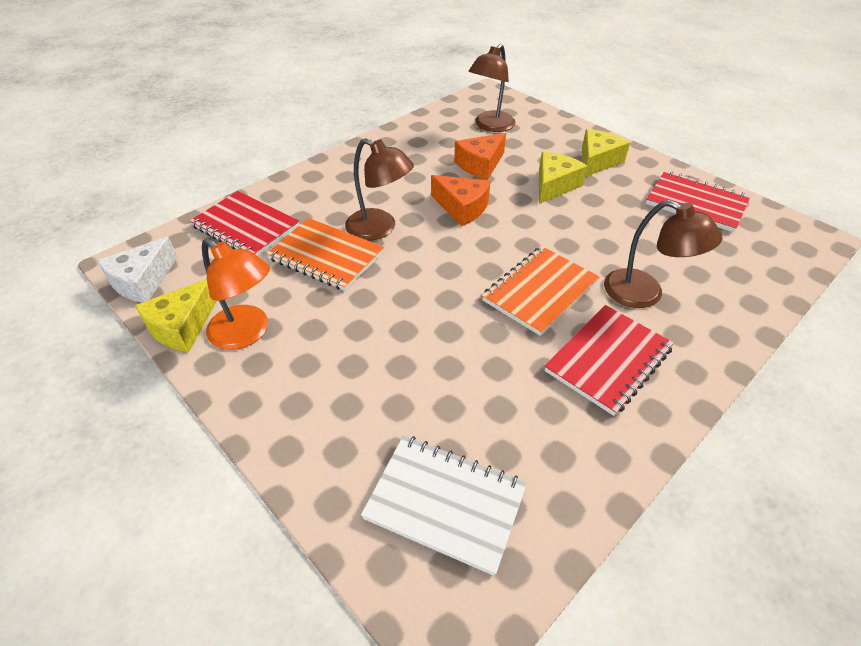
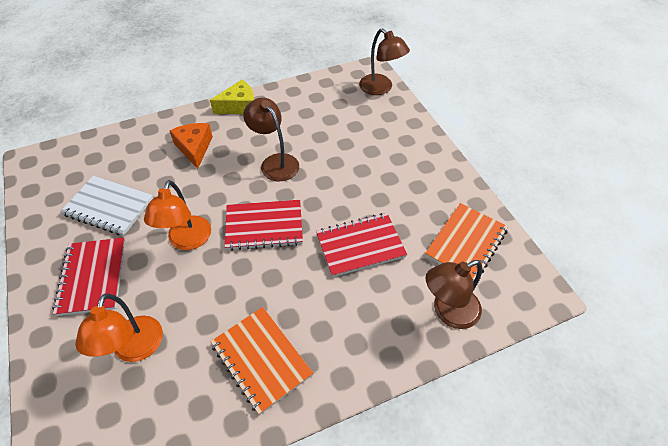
orange cheese: [431,175,490,227] [454,133,506,180] = 2 -> [170,123,213,169] = 1
orange lamp: [202,238,270,350] = 1 -> [75,294,163,362] [144,180,211,250] = 2
white cheese: [97,237,177,303] = 1 -> none = 0
yellow cheese: [135,279,217,352] [539,151,588,204] [582,129,630,177] = 3 -> [210,80,254,114] = 1

